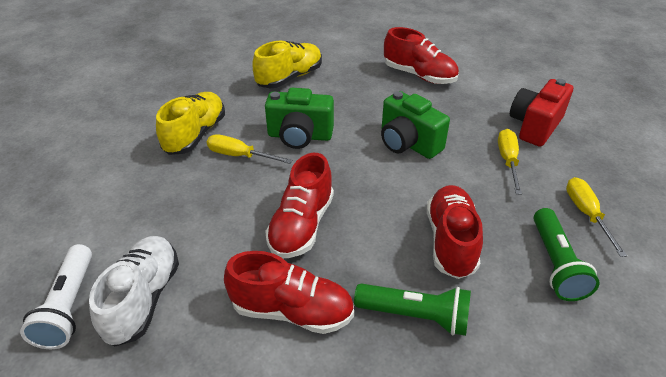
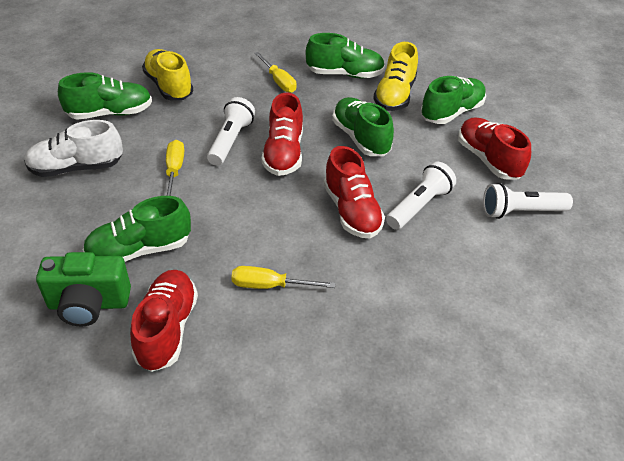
green camera: [265,88,334,149] [381,91,450,159] = 2 -> [36,252,131,327] = 1
green flashlight: [354,283,471,336] [533,208,599,301] = 2 -> none = 0
green shoe: none = 0 -> [58,72,152,120] [83,196,191,262] [306,33,385,78] [332,97,394,156] [421,76,486,124] = 5
red camera: [510,79,573,147] = 1 -> none = 0
white flashlight: [20,244,92,349] = 1 -> [207,97,255,166] [386,162,456,230] [483,183,573,219] = 3

